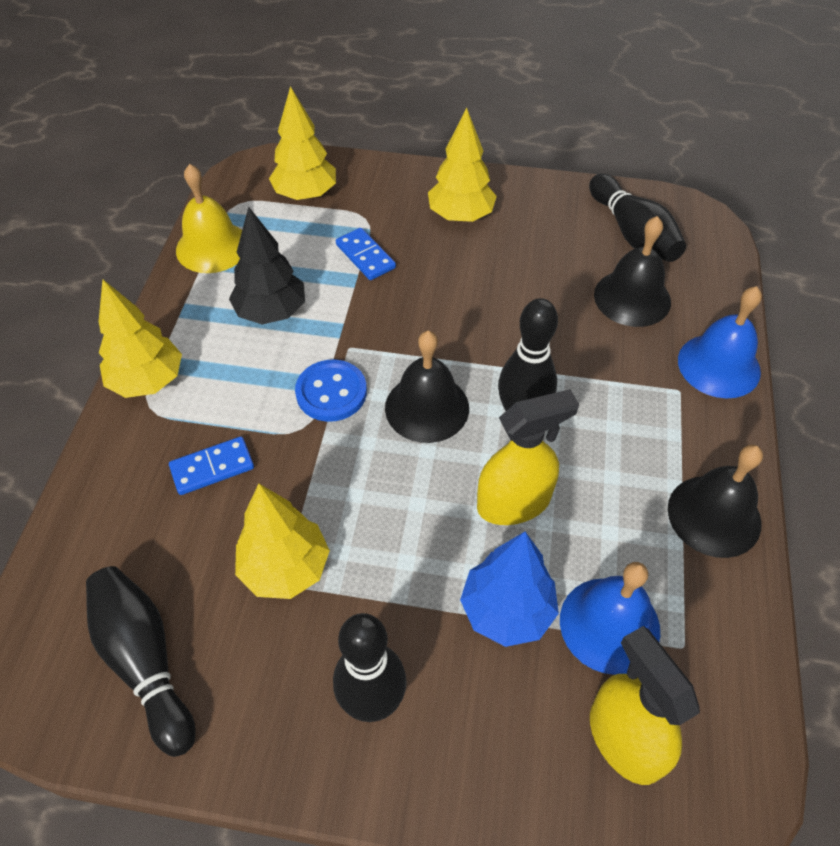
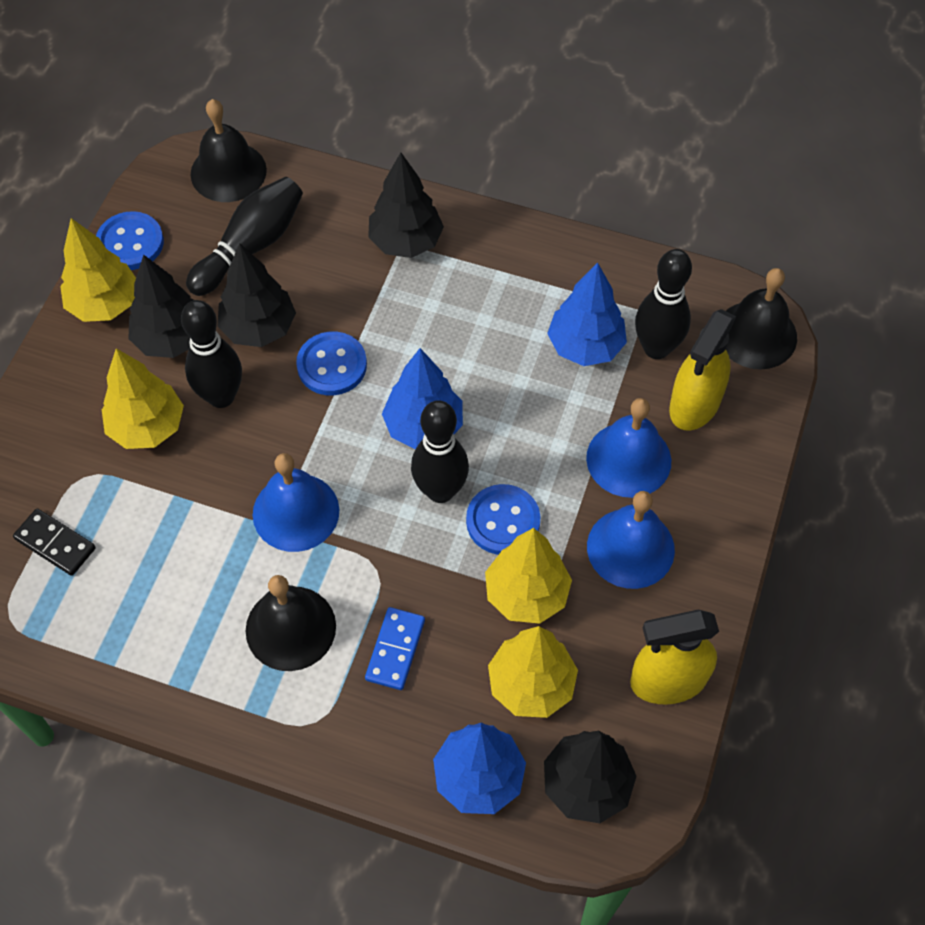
black domino: none = 0 -> [13,508,96,576] = 1
black tree: [229,206,305,325] = 1 -> [128,254,194,358] [217,243,296,347] [368,153,444,258] [544,731,637,823] = 4
blue bell: [560,562,660,675] [678,286,762,398] = 2 -> [253,453,339,552] [586,398,671,498] [587,491,675,589] = 3
blue button: [295,360,367,422] = 1 -> [96,211,164,270] [296,332,367,396] [466,484,541,555] = 3
blue domino: [169,437,254,495] [336,228,396,280] = 2 -> [365,607,425,690] = 1
blue tree: [460,532,559,647] = 1 -> [382,348,463,449] [433,723,526,814] [547,262,627,366] = 3
yellow bell: [176,164,242,273] = 1 -> none = 0

